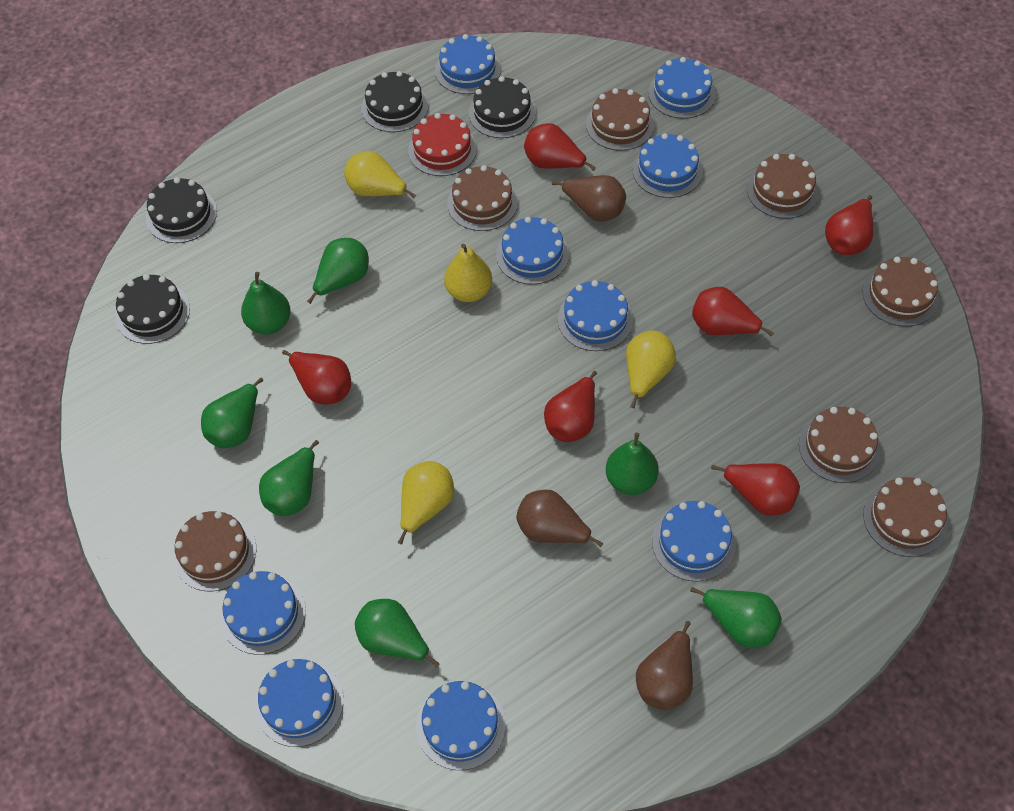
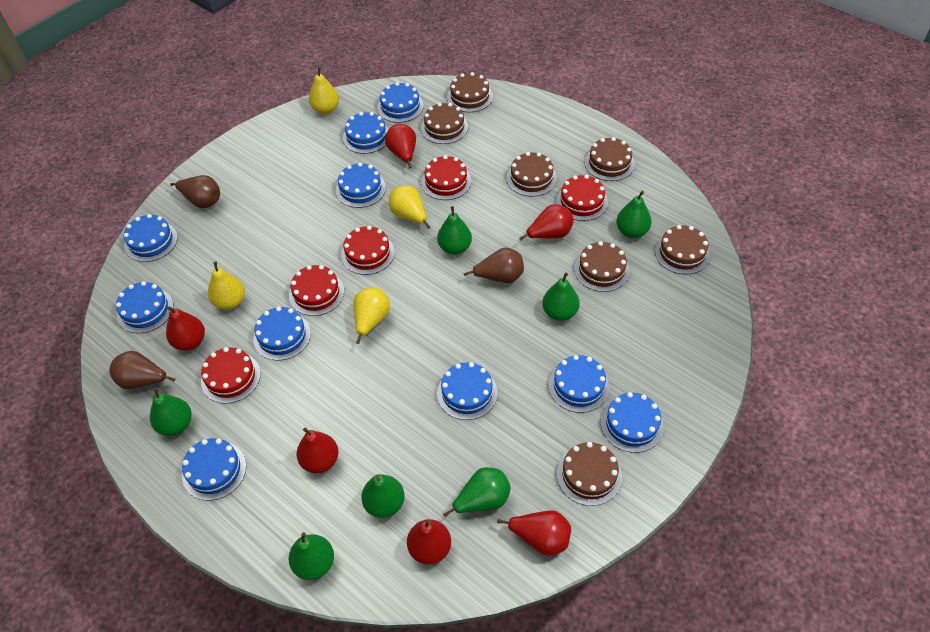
black cake: [115,274,190,344] [146,177,217,243] [361,71,429,132] [469,76,536,138] = 4 -> none = 0
blue cake: [220,571,306,655] [255,659,344,747] [416,681,506,770] [435,34,501,94] [496,217,569,285] [558,280,633,351] [633,133,703,198] [648,57,716,119] [652,501,736,581] = 9 -> [116,281,173,333] [124,214,178,262] [182,438,246,501] [253,307,311,361] [336,163,386,208] [343,112,389,154] [377,82,423,123] [437,362,498,420] [549,355,609,413] [601,392,664,453] = 10
red cake: [408,113,477,176] = 1 -> [201,347,261,404] [289,265,344,316] [341,226,395,275] [421,155,471,200] [556,175,608,221] = 5

